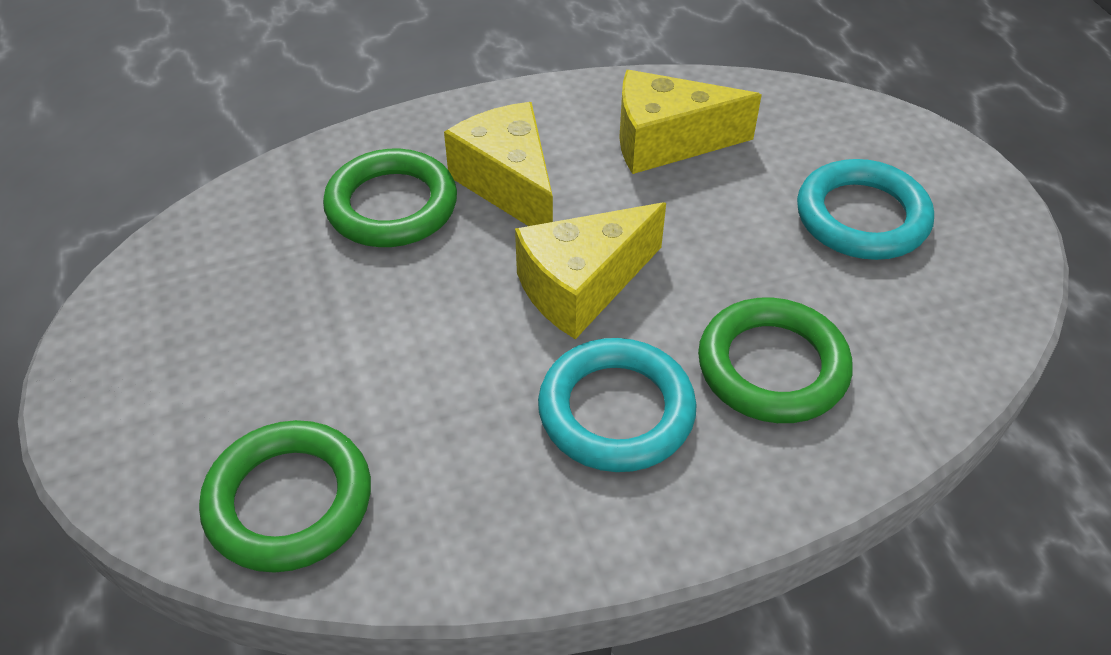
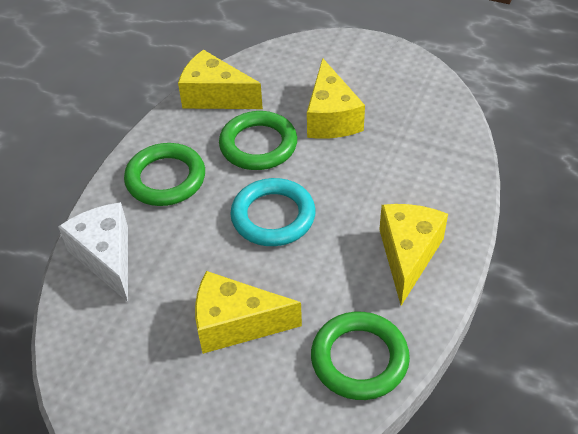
turquoise ring: [538,338,697,472] [797,159,934,260] = 2 -> [230,178,315,246] = 1
white cheese: none = 0 -> [58,202,128,302] = 1
yellow cheese: [444,102,553,226] [515,202,666,339] [619,70,762,174] = 3 -> [178,50,263,109] [195,271,302,354] [307,58,365,139] [379,204,448,306] = 4

